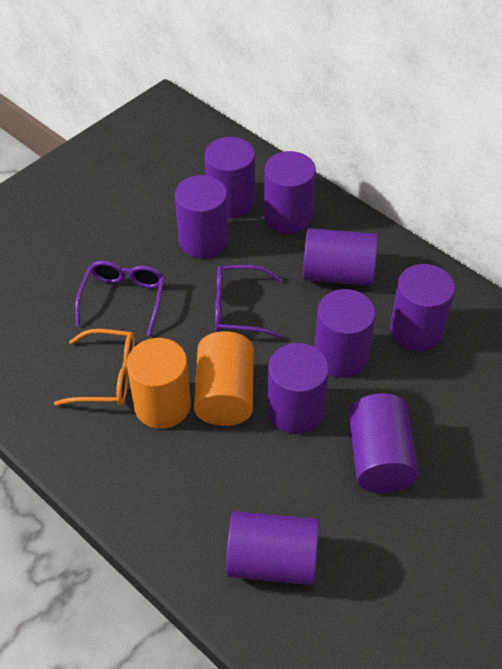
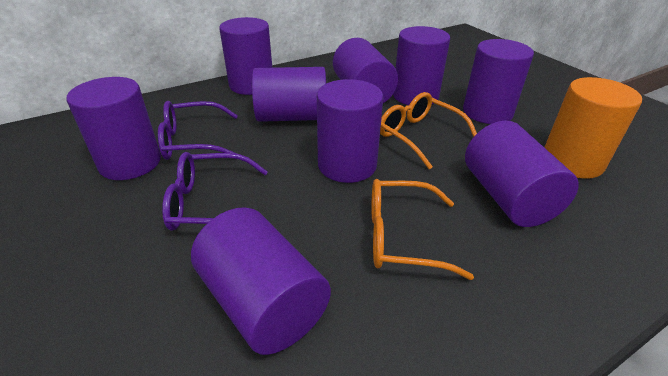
orange cylinder: [127,338,191,429] [194,331,254,426] = 2 -> [544,77,642,179] = 1
orange glasses: [54,329,135,406] = 1 -> [372,179,474,280] [380,92,477,169] = 2

